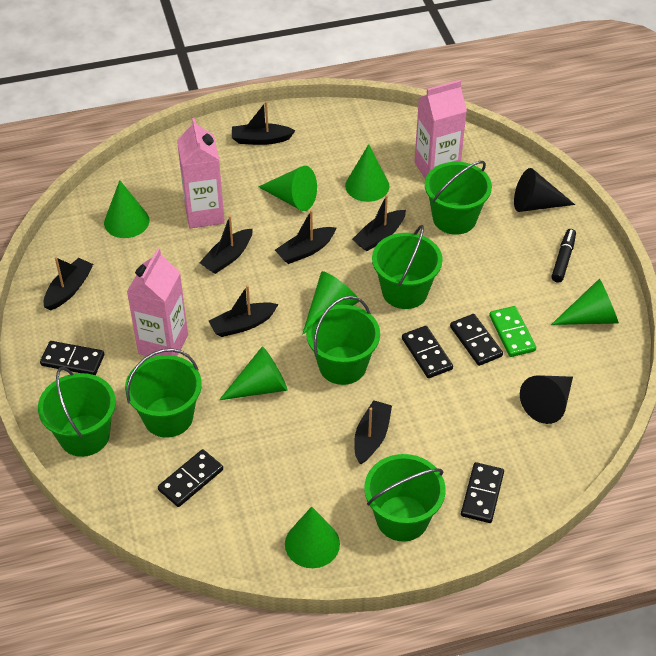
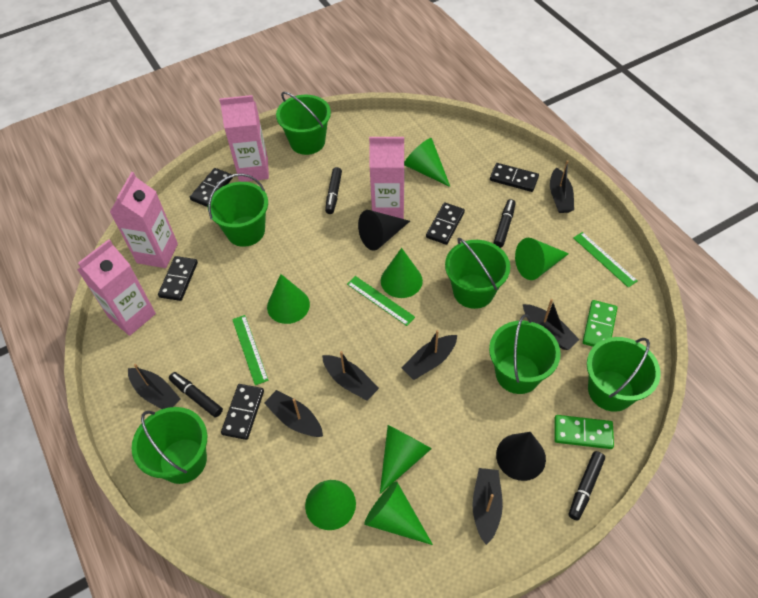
black marker: [551,229,576,283] = 1 -> [169,372,223,418] [325,167,342,214] [493,199,516,248] [569,451,605,521] = 4
green domino: [489,306,536,357] = 1 -> [554,415,614,449] [583,300,617,347] = 2
green ruler: none = 0 -> [232,315,269,385] [347,276,415,326] [573,232,638,288] = 3
pink carton: [127,248,188,357] [177,118,225,228] [414,80,467,179] = 3 -> [77,239,156,336] [110,172,178,268] [219,95,269,182] [369,137,404,219] = 4

